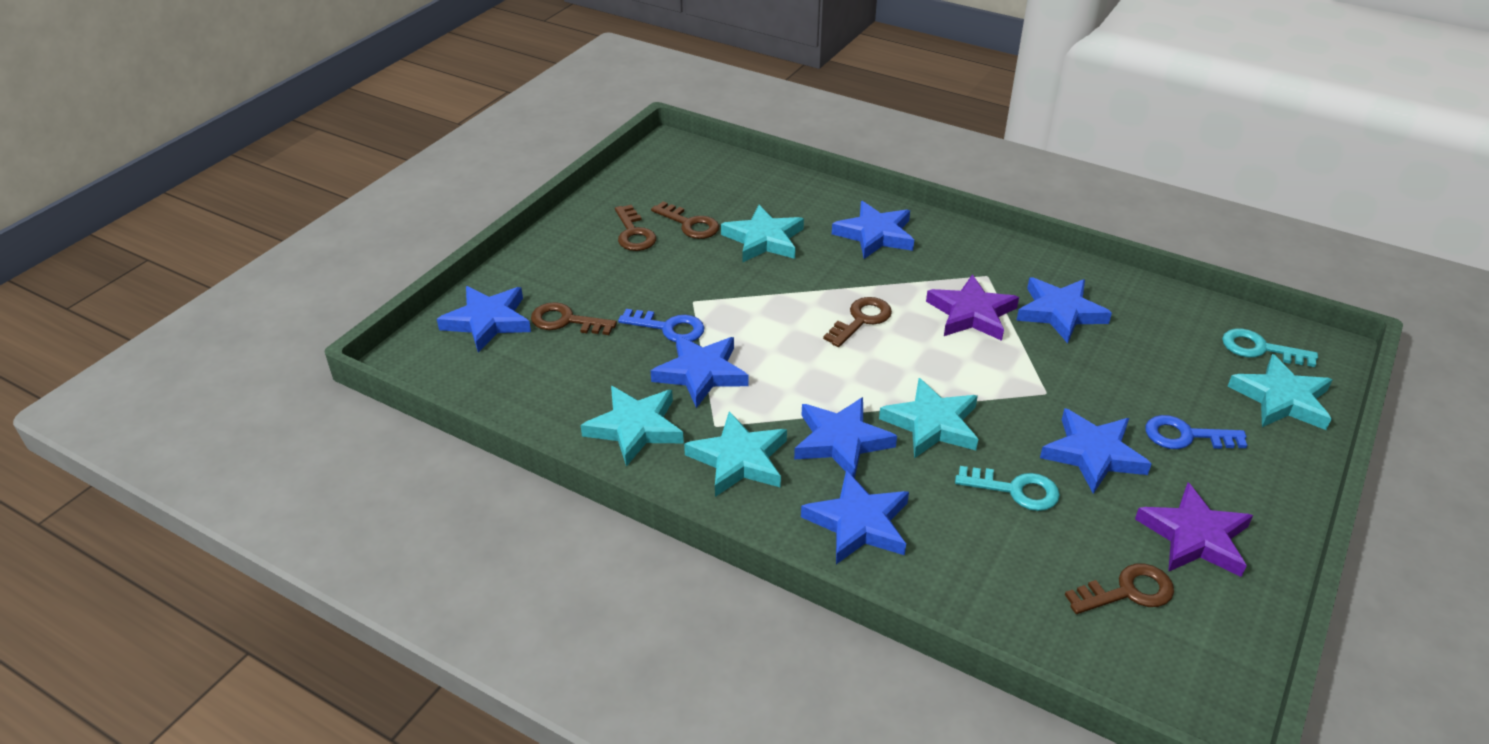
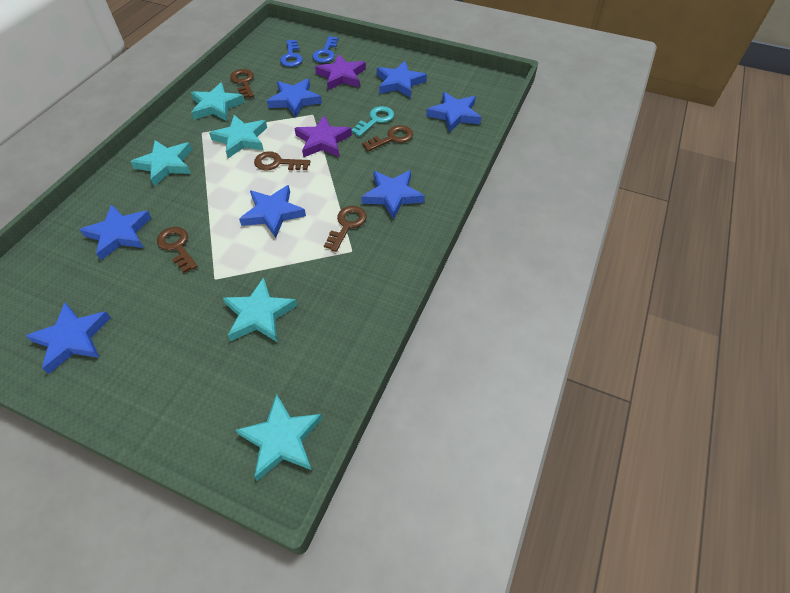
turquoise key: [955,466,1060,511] [1222,328,1318,367] = 2 -> [352,106,394,137] = 1

